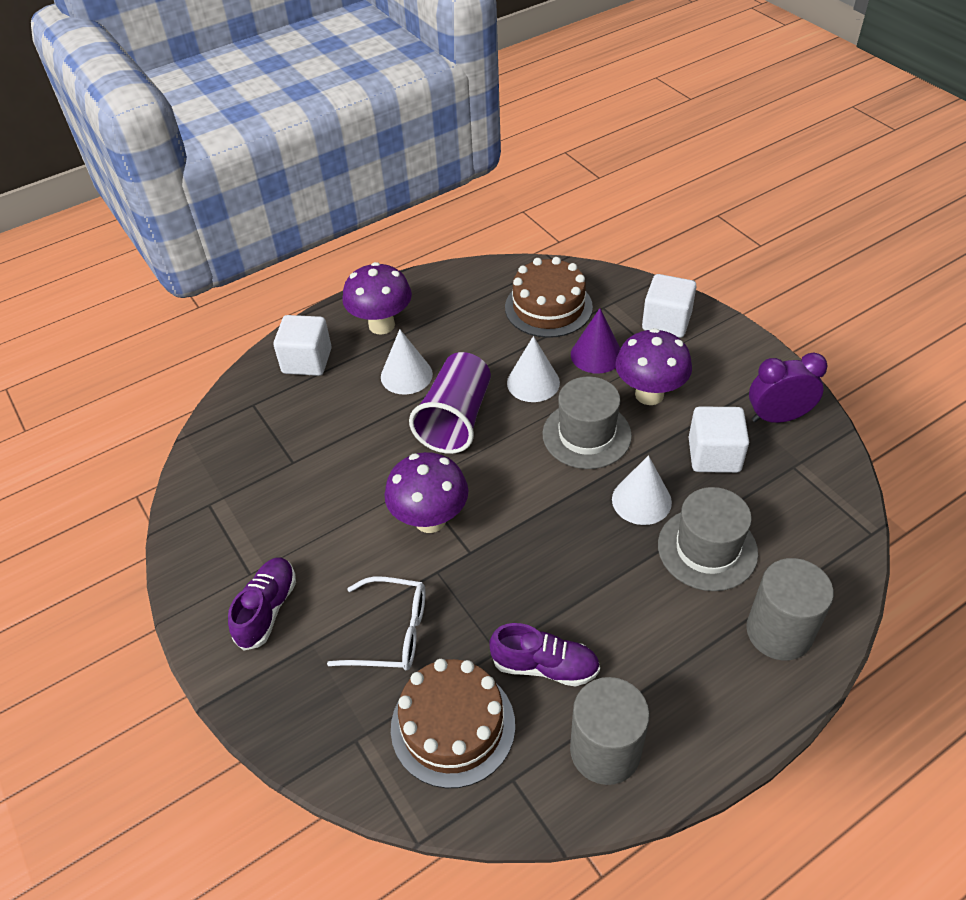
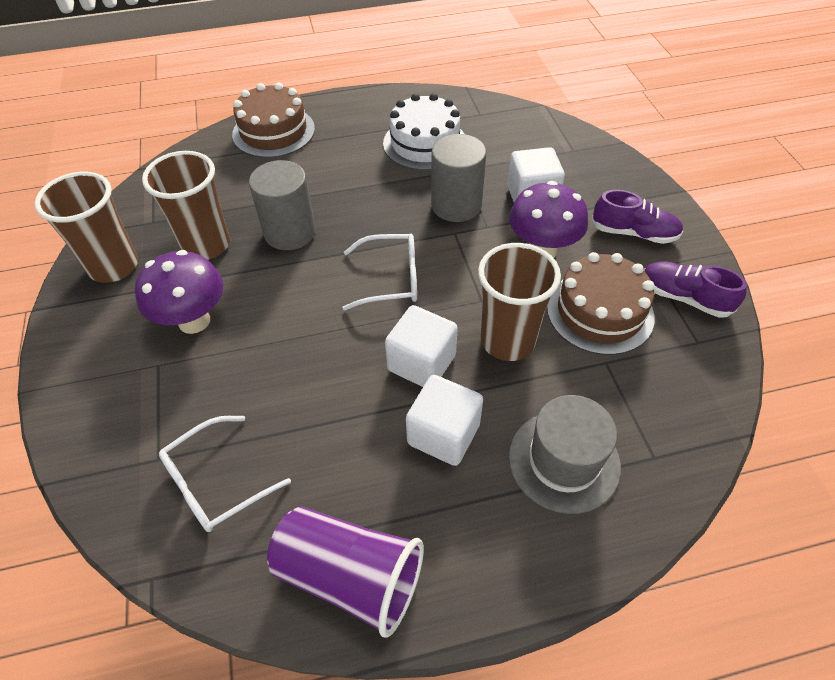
brown cup: none = 0 -> [34,172,138,283] [142,151,230,260] [478,243,561,361] = 3
grey hat: [542,377,632,469] [658,487,758,591] = 2 -> [509,395,621,514] = 1
purple clock: [749,352,828,423] = 1 -> none = 0
purple cone: [571,308,620,374] = 1 -> none = 0
purple mushroom: [343,262,412,335] [384,452,468,533] [615,328,692,405] = 3 -> [135,250,223,334] [509,181,588,258] = 2
white cake: none = 0 -> [383,93,464,170] = 1
white cone: [381,329,433,395] [507,336,560,402] [612,455,672,525] = 3 -> none = 0
white glasses: [327,576,425,670] = 1 -> [159,416,291,532] [343,234,417,311] = 2

